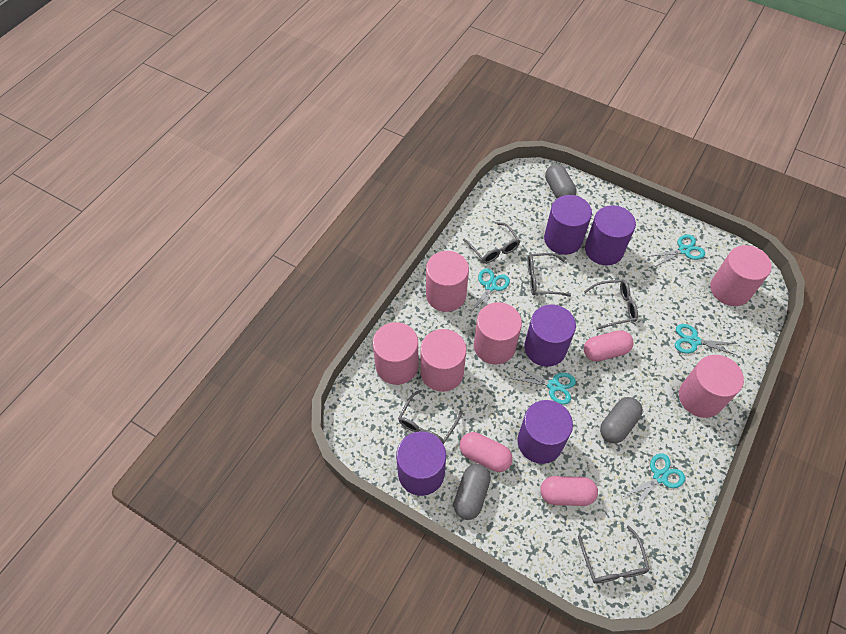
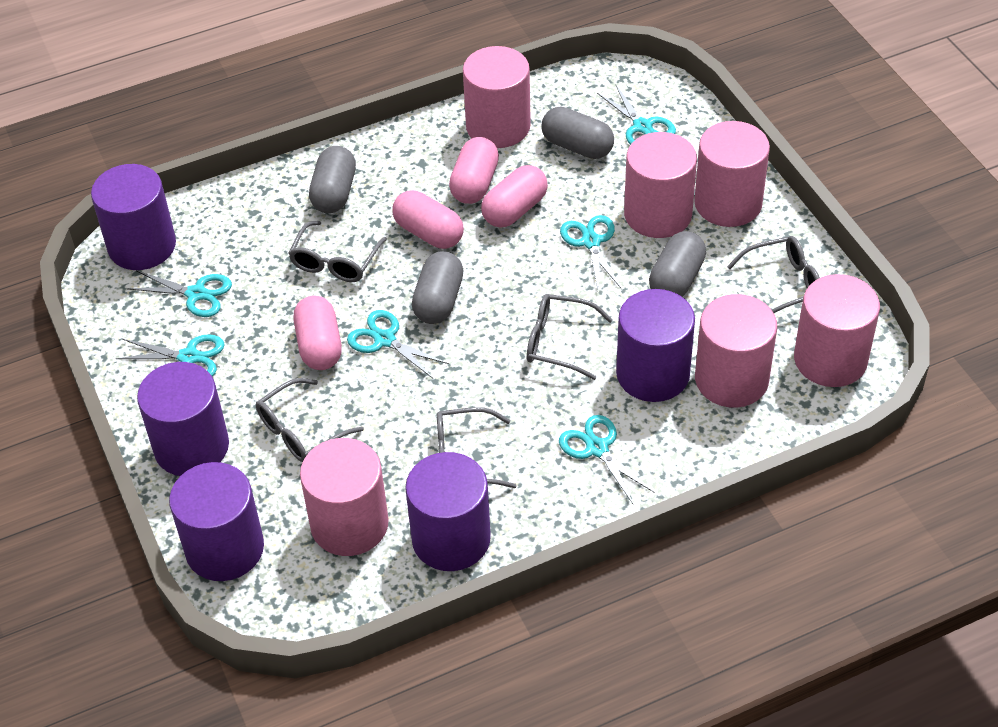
grey capsule: [454,464,491,520] [545,164,577,198] [600,397,643,443] = 3 -> [309,146,356,213] [412,251,464,324] [541,107,614,159] [649,231,706,297] = 4
pink capsule: [460,432,513,472] [540,476,598,506] [584,330,633,361] = 3 -> [293,296,342,370] [392,190,464,249] [449,137,499,204] [481,165,548,228] = 4
turquoise scissors: [469,268,510,314] [510,366,576,405] [622,453,685,510] [647,234,705,267] [675,324,738,356] = 5 -> [115,334,225,377] [127,271,232,317] [347,310,449,378] [559,415,654,504] [560,215,621,290] [597,84,676,145] = 6

